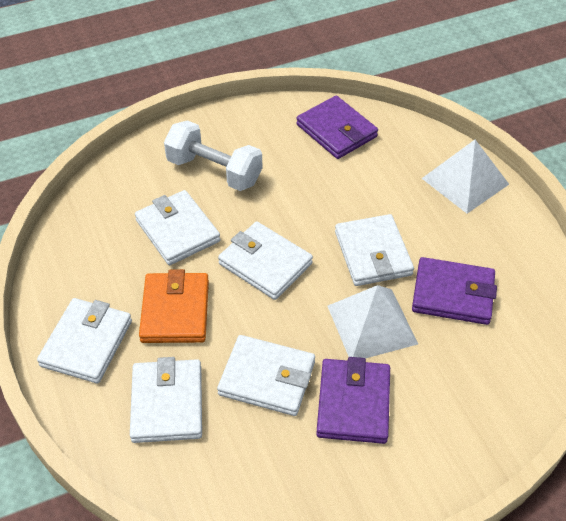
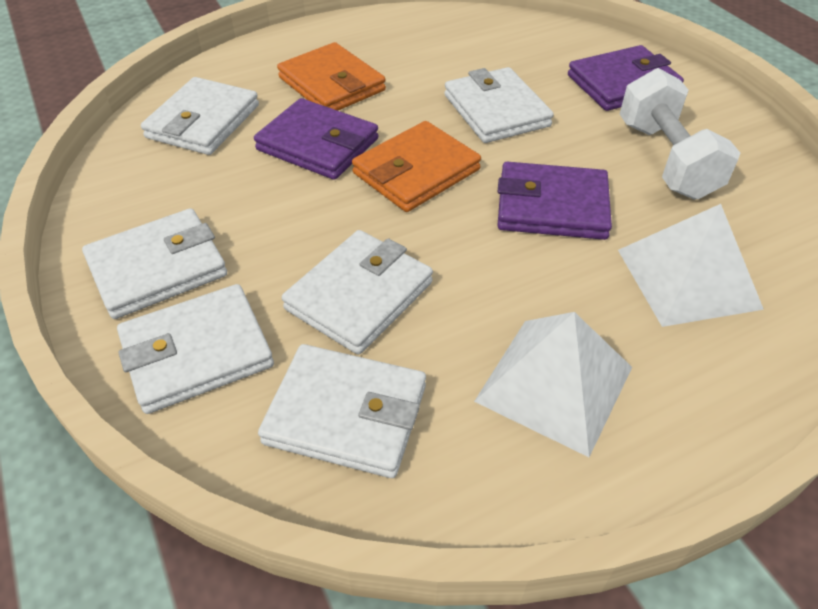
orange wallet: [139,269,209,343] = 1 -> [277,42,386,111] [352,121,481,212] = 2

